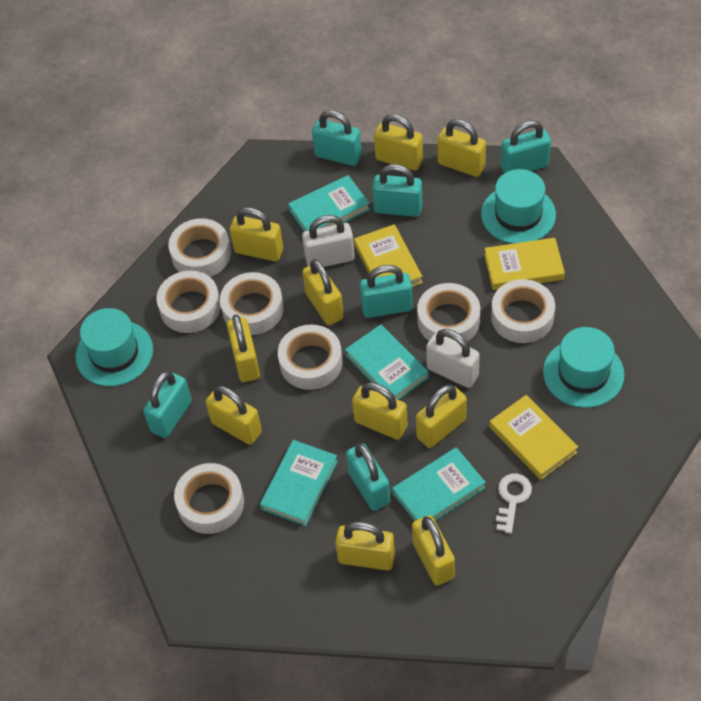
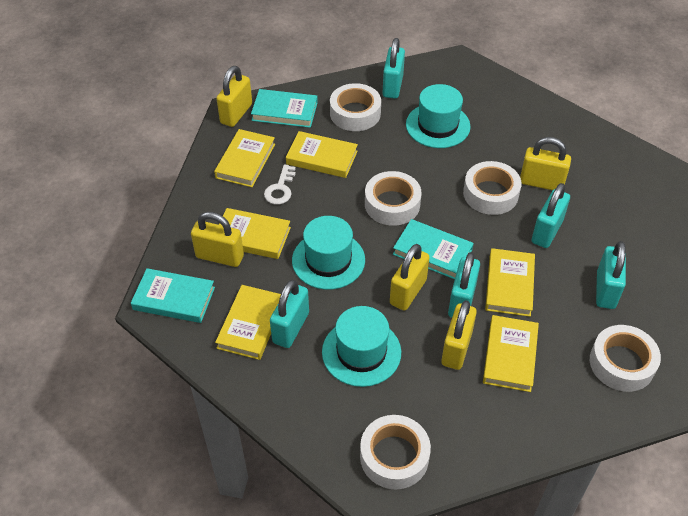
turquoise book: [260,440,338,526] [288,175,370,232] [345,324,429,400] [392,447,486,521] = 4 -> [131,268,215,323] [251,89,318,128] [393,219,474,279] = 3
turquoise padlock: [143,371,192,438] [312,110,362,166] [346,443,390,511] [360,265,413,318] [372,164,422,217] [501,120,551,173] = 6 -> [270,280,309,348] [383,38,405,99] [448,252,480,318] [532,183,570,248] [596,241,626,309] = 5
white padlock: [302,215,355,267] [426,329,480,388] = 2 -> none = 0
white tape: [156,271,221,333] [168,218,231,277] [174,463,244,534] [220,272,284,335] [278,325,343,390] [417,283,480,342] [491,279,555,343] = 7 -> [330,83,381,131] [360,415,431,490] [365,171,421,226] [463,161,522,215] [590,325,661,392] = 5
yellow book: [354,224,423,287] [484,238,565,290] [489,395,578,480] = 3 -> [214,129,275,187] [215,285,281,360] [219,208,291,259] [286,131,358,178] [483,315,539,392] [485,248,535,317] = 6
yellow padlock: [206,386,262,445] [227,314,260,382] [230,207,283,261] [302,259,344,325] [335,522,395,570] [352,382,408,440] [374,114,423,171] [412,515,455,586] [416,385,467,448] [437,119,486,177] = 10 -> [191,212,244,267] [216,66,252,127] [390,244,430,311] [441,300,477,370] [520,137,571,190] = 5

